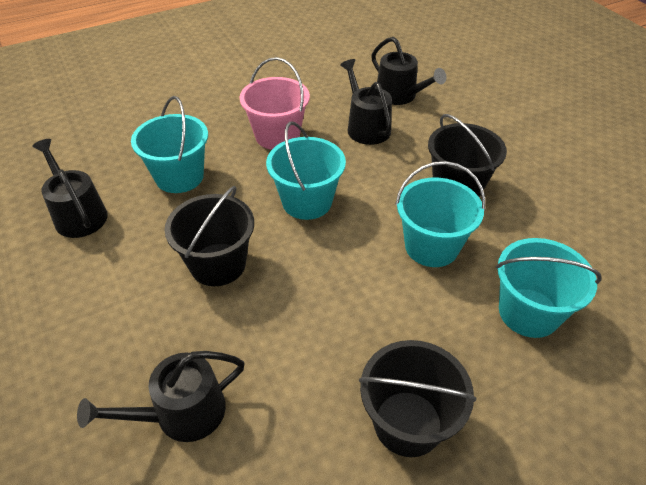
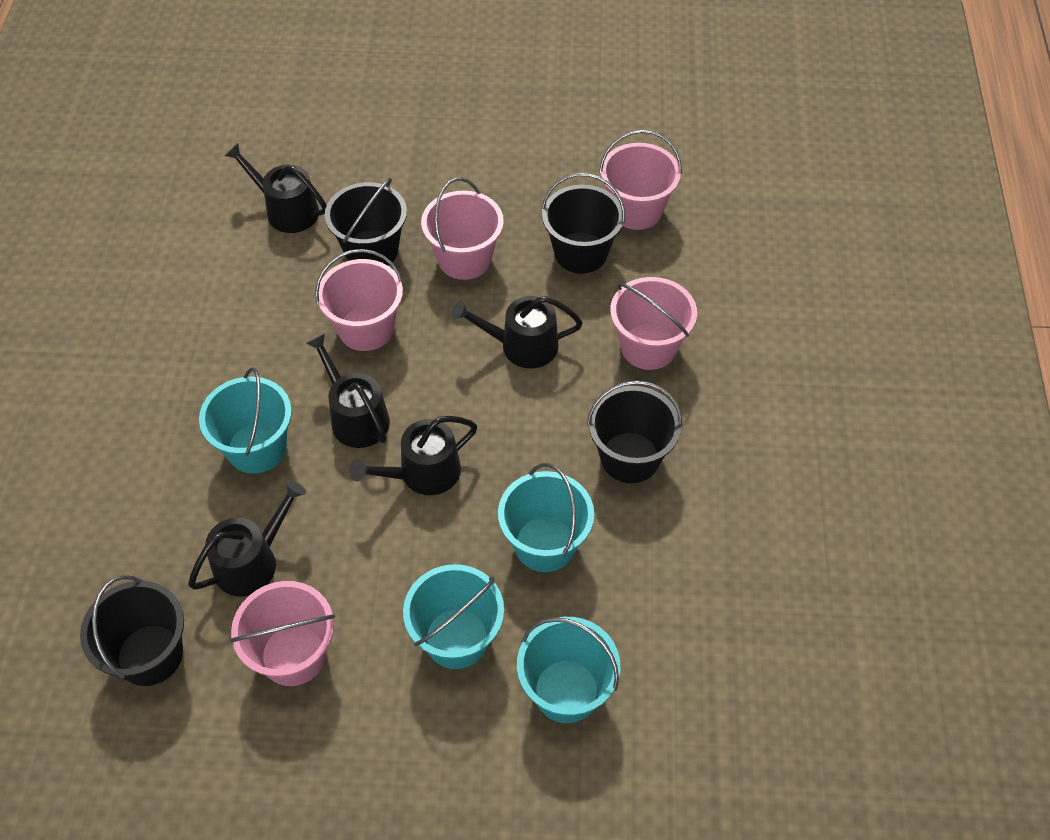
black bucket: [165,186,254,286] [359,340,476,457] [428,114,507,197] = 3 -> [80,575,184,686] [325,178,407,266] [541,173,625,274] [587,381,682,483] = 4
black watering can: [32,139,108,238] [77,351,245,442] [340,59,392,145] [371,37,447,105] = 4 -> [188,480,306,596] [225,143,327,233] [306,333,390,448] [349,416,477,495] [452,296,582,369] = 5
pink bucket: [240,57,310,150] = 1 -> [230,581,335,686] [315,249,403,351] [421,178,504,280] [599,130,682,230] [610,277,697,370] = 5

